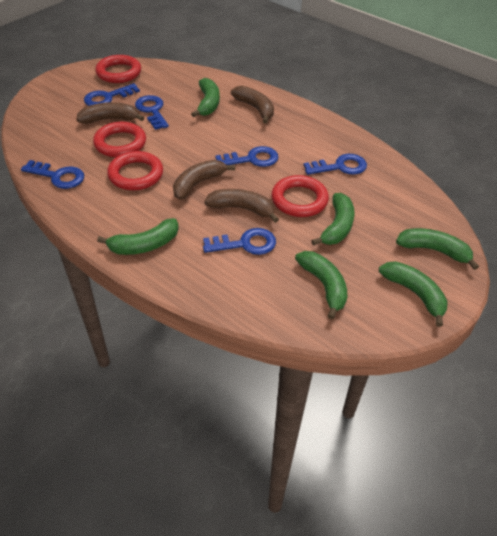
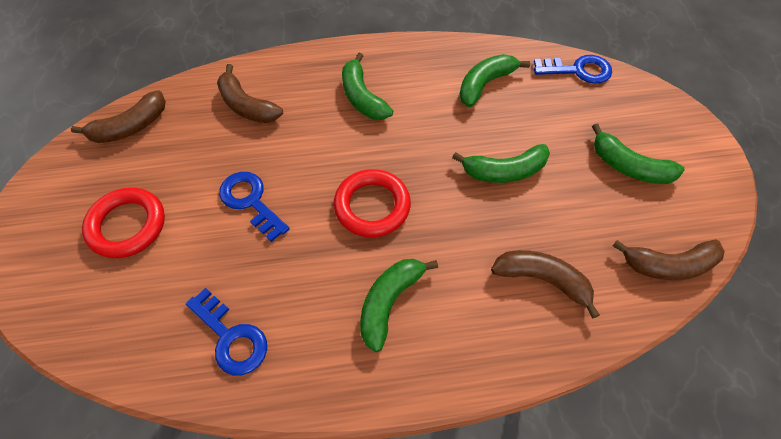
blue key: [21,160,84,189] [84,83,140,106] [135,95,169,130] [203,228,276,255] [215,146,279,167] [304,154,367,175] = 6 -> [186,288,267,375] [219,172,290,242] [534,55,612,84] = 3
green banana: [97,218,179,255] [191,78,220,117] [295,251,347,319] [311,193,355,246] [379,261,448,327] [396,228,479,270] = 6 -> [342,53,393,120] [360,259,438,352] [452,144,550,183] [459,54,530,107] [592,124,684,184] = 5
red ring: [93,122,146,157] [95,55,141,83] [107,151,163,190] [271,175,329,217] = 4 -> [82,187,165,258] [333,169,411,237] = 2

